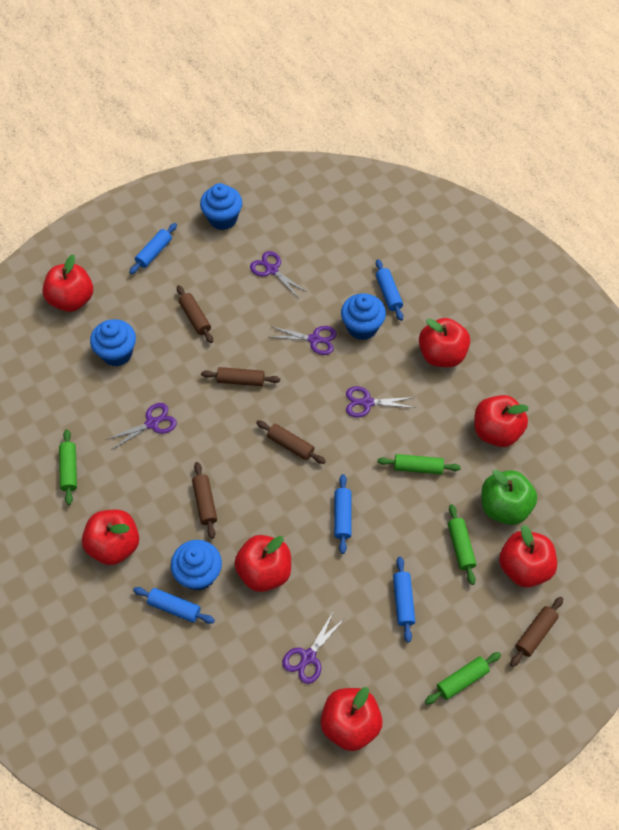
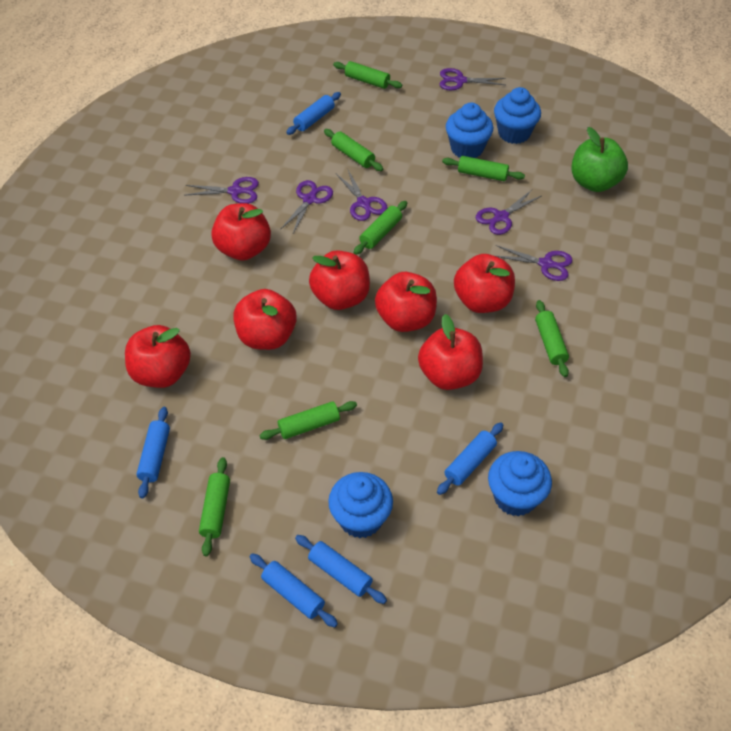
brown rolling pin: [177,285,213,343] [192,462,217,539] [201,367,280,386] [256,420,326,464] [510,597,563,667] = 5 -> none = 0
green rolling pin: [59,429,77,505] [377,454,461,475] [425,652,501,704] [448,504,476,585] = 4 -> [199,457,230,556] [259,401,357,440] [324,129,383,171] [333,61,402,89] [353,201,407,255] [442,156,525,181] [535,300,569,377] = 7
purple scissors: [106,403,177,450] [250,251,307,297] [271,326,337,355] [282,612,345,684] [346,386,415,417] = 5 -> [184,177,259,204] [280,180,333,233] [336,170,387,221] [440,68,506,90] [476,190,541,235] [496,245,573,281] = 6

